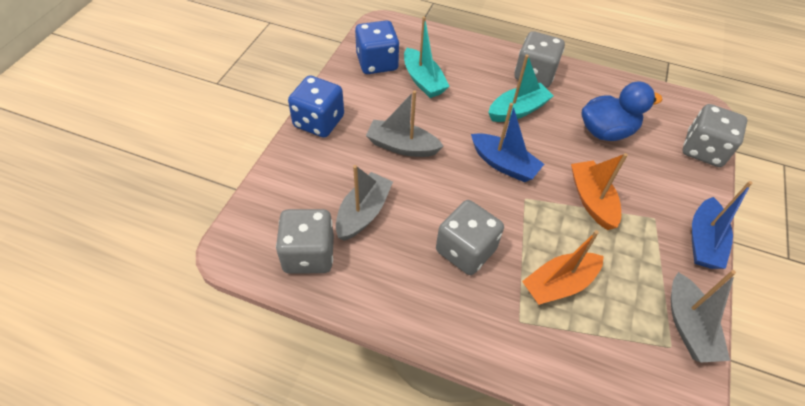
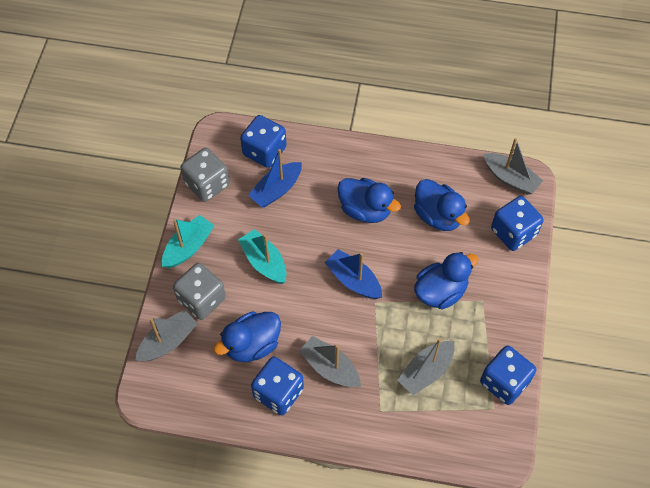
blue dice: [288,75,344,138] [355,20,399,74] = 2 -> [240,115,287,168] [251,357,304,416] [480,346,536,405] [491,196,544,251] = 4
blue duck: [581,82,662,141] = 1 -> [213,311,281,362] [337,178,401,223] [414,179,470,231] [414,252,479,309] = 4
grey boat: [336,165,393,241] [366,90,444,157] [671,270,736,362] = 3 -> [135,309,198,362] [299,336,361,387] [397,338,455,395] [484,138,543,195] = 4
grey dice: [276,209,334,274] [436,200,504,275] [515,31,565,88] [683,104,747,167] = 4 -> [173,263,226,320] [181,148,229,202] = 2
orange boat: [522,230,604,305] [571,153,628,230] = 2 -> none = 0

